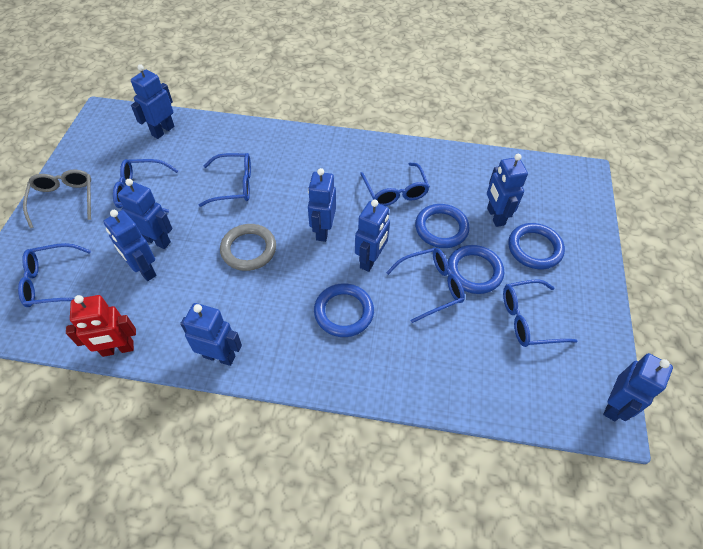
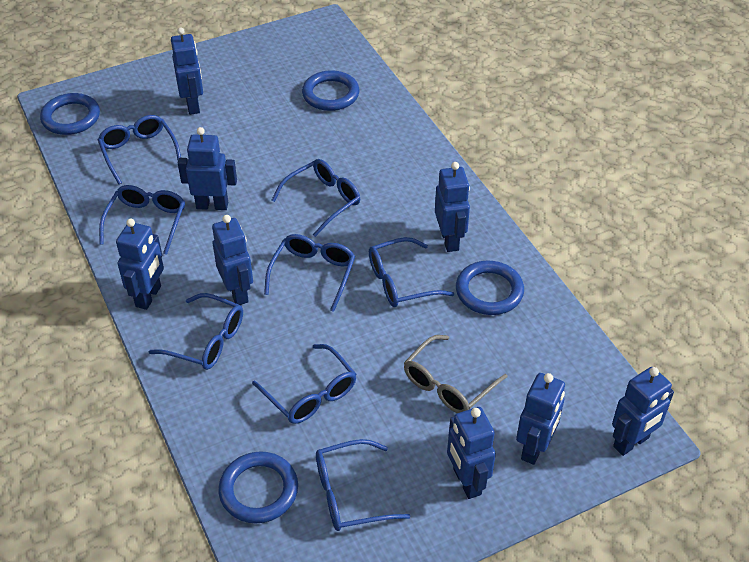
blue glasses: [18,243,91,307] [113,159,178,213] [199,153,251,207] [360,163,430,206] [386,248,465,323] [503,279,577,347] = 6 -> [98,115,181,185] [99,185,185,255] [148,293,243,370] [252,344,356,424] [264,234,355,312] [272,159,360,237] [316,439,410,531] [369,237,454,307] = 8
grey ring: [220,224,276,271] = 1 -> none = 0
red robot: [66,295,136,357] = 1 -> none = 0

